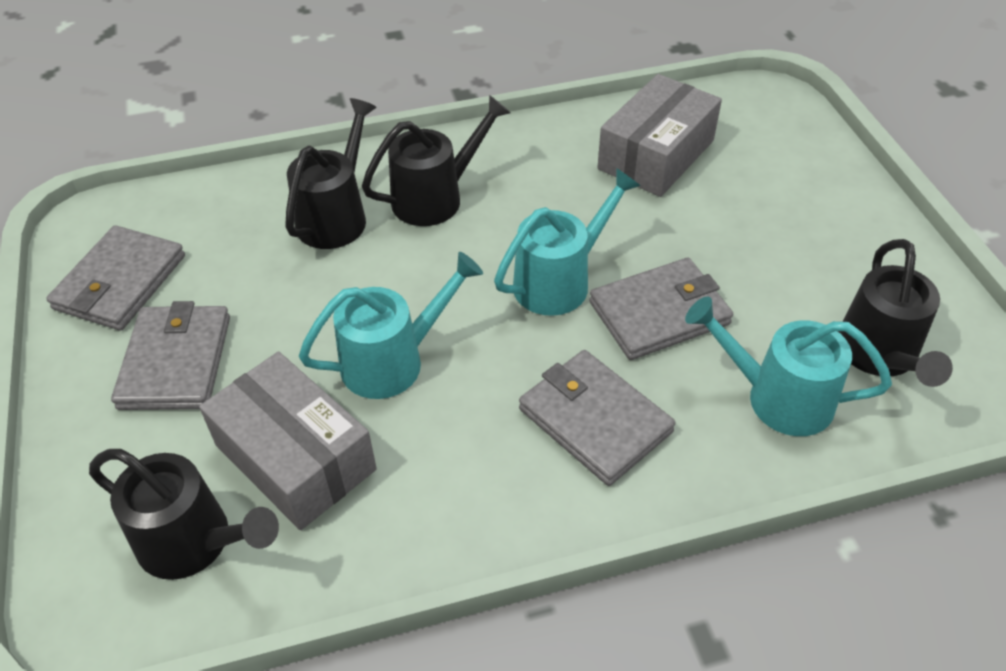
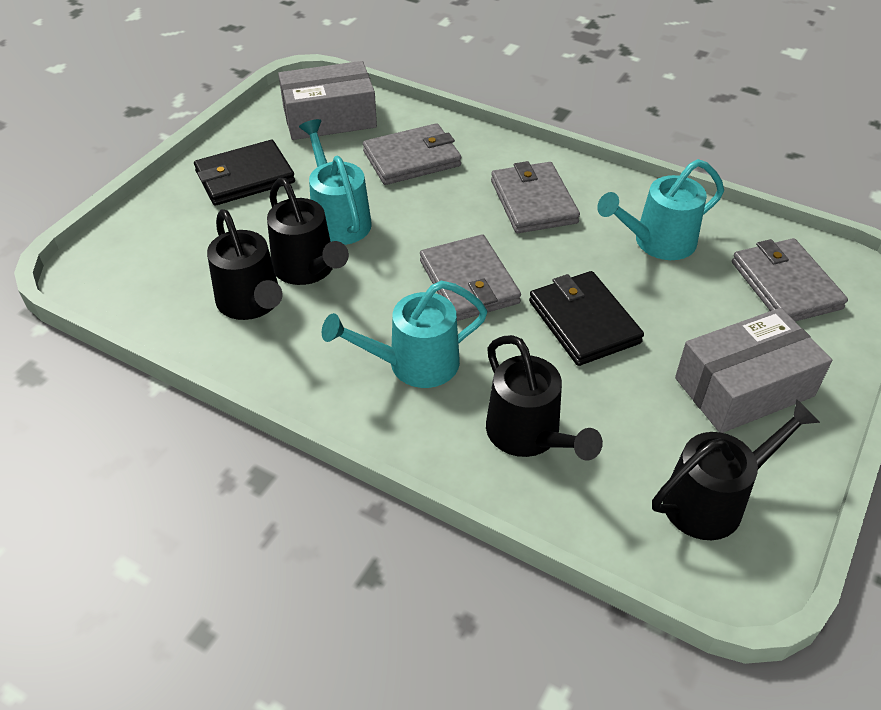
black wallet: none = 0 -> [194,140,295,206] [529,271,644,366] = 2

